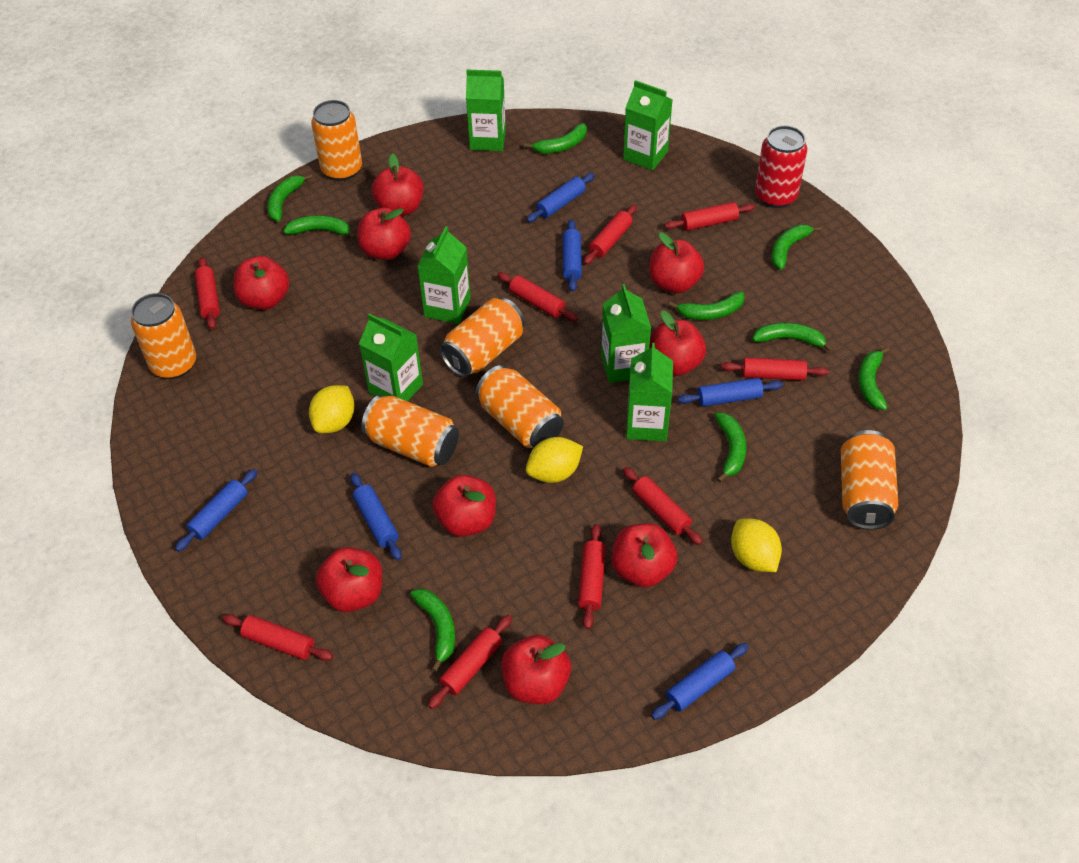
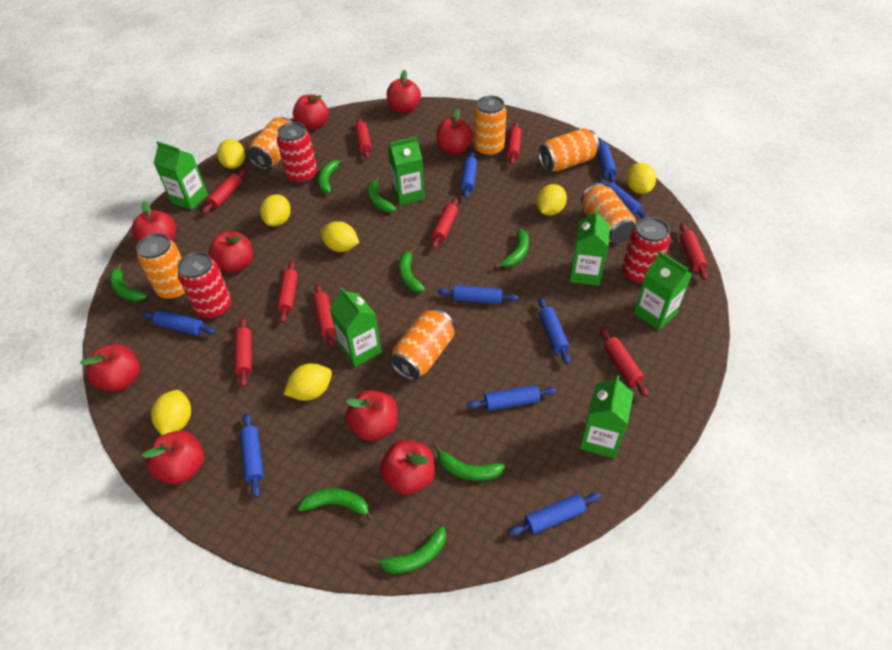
blue rolling pin: [175,469,258,552] [351,473,402,560] [526,173,595,222] [563,220,582,292] [651,643,749,720] [678,378,783,407] = 6 -> [142,310,216,335] [239,413,264,498] [437,285,518,304] [461,152,477,199] [467,385,557,411] [508,492,601,536] [538,298,570,365] [597,139,617,183] [598,178,648,219] = 9
green banana: [267,174,312,222] [283,215,356,239] [410,589,455,672] [524,123,587,154] [668,291,745,320] [715,413,746,482] [752,323,833,352] [771,225,821,270] [858,347,889,410] = 9 -> [110,263,147,302] [298,489,374,522] [318,158,345,194] [367,176,396,212] [370,526,446,574] [399,247,425,292] [434,444,505,481] [494,229,529,268] = 8
red can: [755,126,807,208] = 1 -> [177,252,231,319] [277,122,317,184] [622,217,671,285] = 3
yellow lemon: [309,385,355,433] [526,437,583,483] [731,518,782,572] = 3 -> [151,390,191,435] [217,139,245,169] [260,194,291,226] [284,363,332,401] [320,221,359,252] [536,184,567,215] [626,163,656,194] = 7

